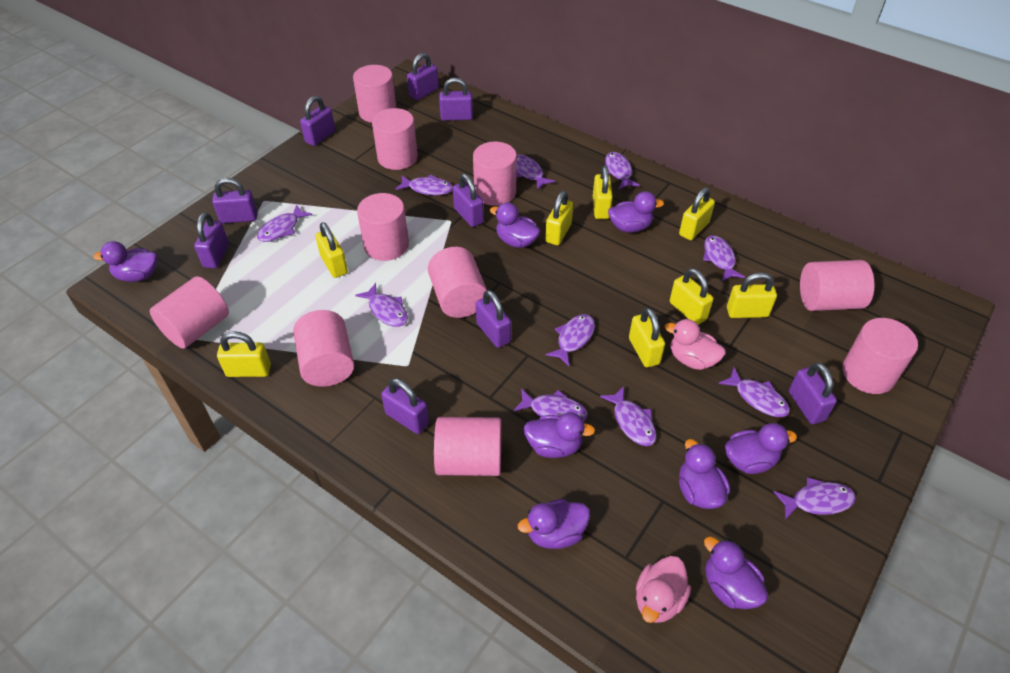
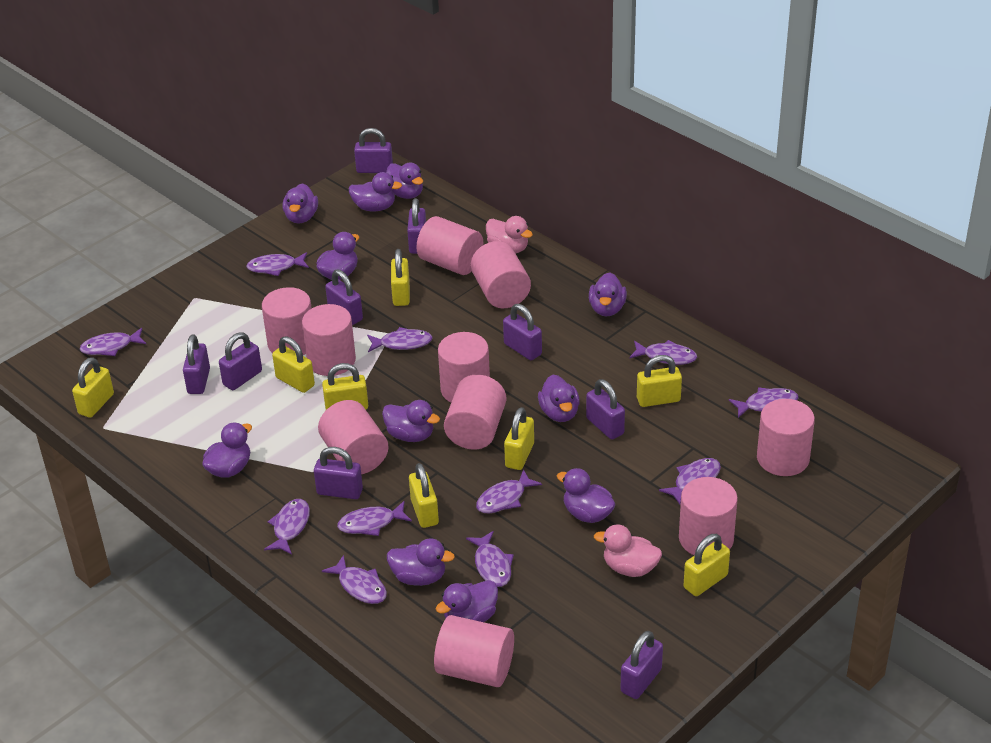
purple duck: [93,241,158,282] [490,202,541,248] [518,499,590,549] [524,412,595,458] [608,191,664,232] [679,439,730,509] [704,536,768,609] [725,423,797,474] = 8 -> [202,422,252,478] [283,183,318,224] [316,232,359,280] [348,172,402,212] [382,400,440,442] [386,162,423,199] [387,538,455,586] [436,580,498,622] [538,375,580,422] [557,468,616,523] [589,272,627,316] = 11

